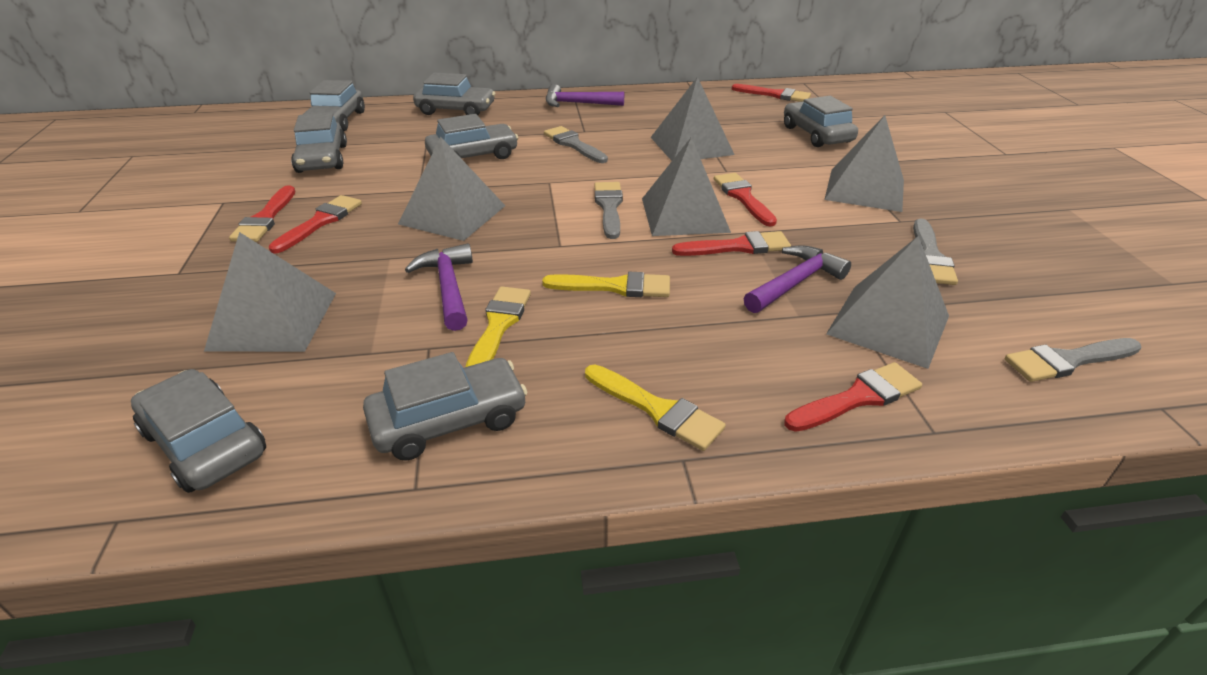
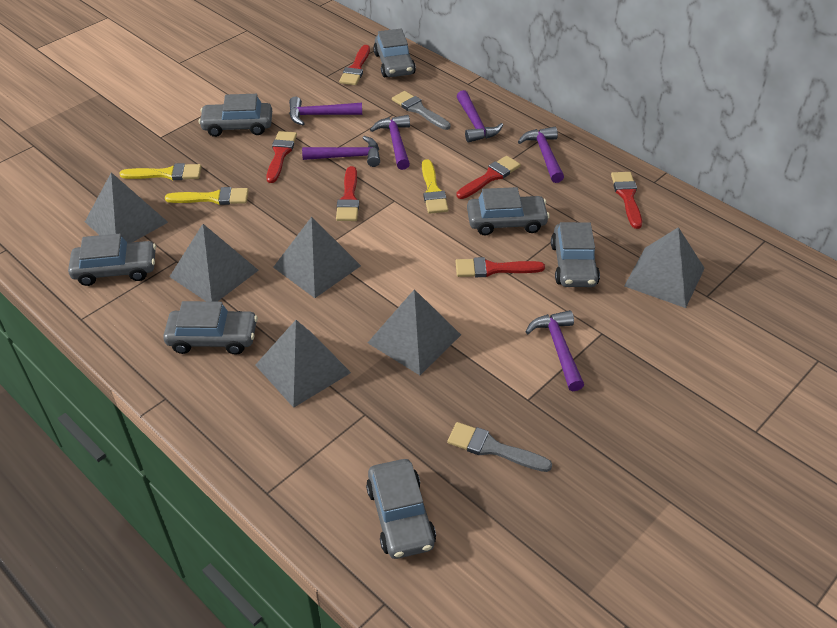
grey brush: [544,126,608,163] [595,182,623,239] [913,219,958,285] [1005,338,1142,382] = 4 -> [392,91,451,130] [447,422,552,472] = 2
purple hammer: [405,243,473,331] [546,84,624,107] [744,245,851,313] = 3 -> [289,97,362,125] [302,136,380,167] [370,115,410,170] [457,90,503,143] [518,127,564,183] [525,310,584,391] = 6

